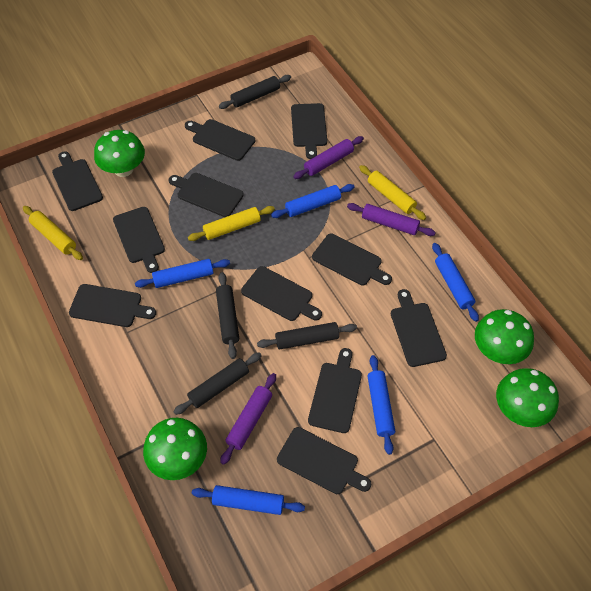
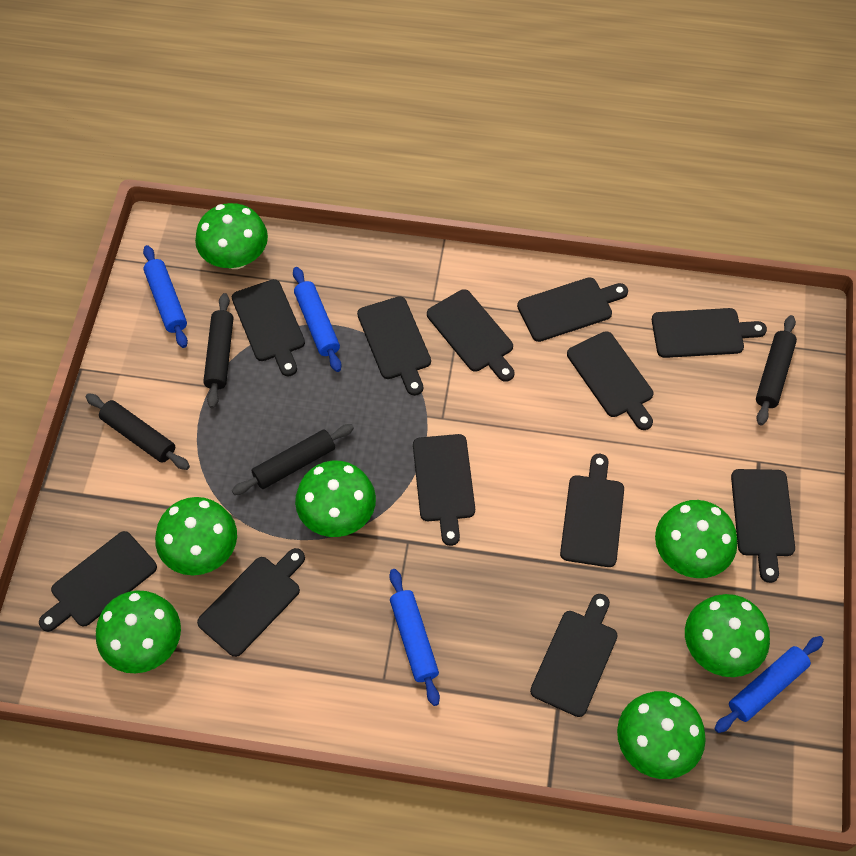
black cutting board: [52,151,103,211] [69,284,156,327] [113,207,165,273] [169,173,244,217] [185,119,255,161] [241,266,322,321] [277,427,371,494] [291,103,327,159] [308,348,362,433] [312,233,392,286] [391,289,447,367] = 11 -> [39,531,157,632] [197,548,305,657] [232,279,305,376] [357,296,431,396] [413,434,475,546] [427,289,514,382] [517,277,628,342] [530,594,618,717] [560,454,624,567] [567,331,653,430] [652,308,767,358] [731,469,795,583] = 12
blue rolling pin: [135,259,230,288] [192,485,305,515] [271,184,355,218] [367,355,395,455] [432,243,479,322] = 5 -> [143,245,188,348] [293,267,341,372] [389,569,440,706] [714,636,824,733] = 4
green mushroom: [94,130,145,177] [143,418,207,480] [475,309,534,364] [496,368,559,427] = 4 -> [96,590,181,673] [155,497,237,575] [195,203,268,269] [295,461,376,537] [617,691,706,779] [655,500,737,578] [685,594,770,677] = 7
purple rolling pin: [220,373,276,465] [293,136,364,179] [347,203,436,236] = 3 -> none = 0
yellow rolling pin: [23,206,83,260] [188,206,275,241] [359,165,426,220] = 3 -> none = 0

